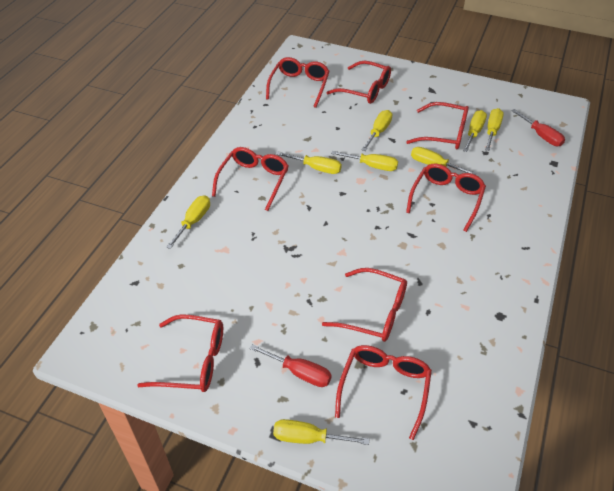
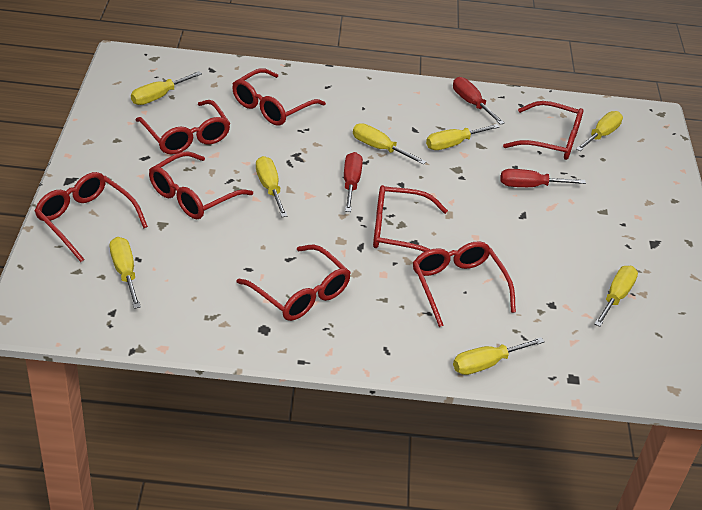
red screwdriver: [249,344,332,387] [511,109,565,146] = 2 -> [344,152,363,212] [453,77,504,125] [500,169,586,187] = 3

